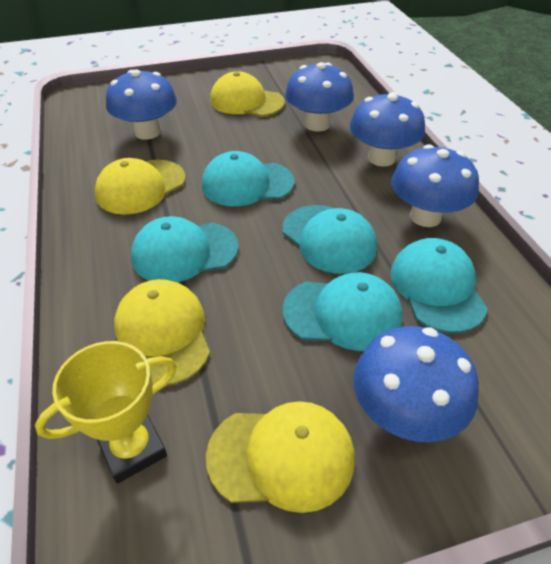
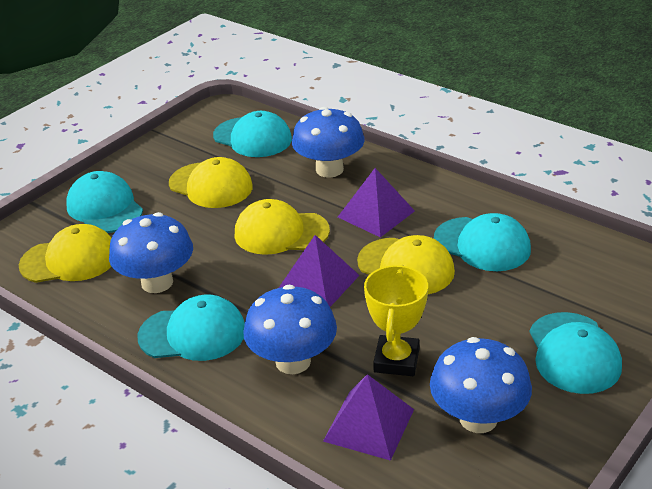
blue mushroom: [106,69,177,140] [285,62,354,132] [350,92,425,167] [353,326,479,442] [391,144,479,227] = 5 -> [109,212,193,293] [243,285,337,374] [292,107,365,178] [430,337,532,433] = 4
purple pyramid: none = 0 -> [279,235,360,307] [323,374,414,461] [338,168,415,237] = 3

